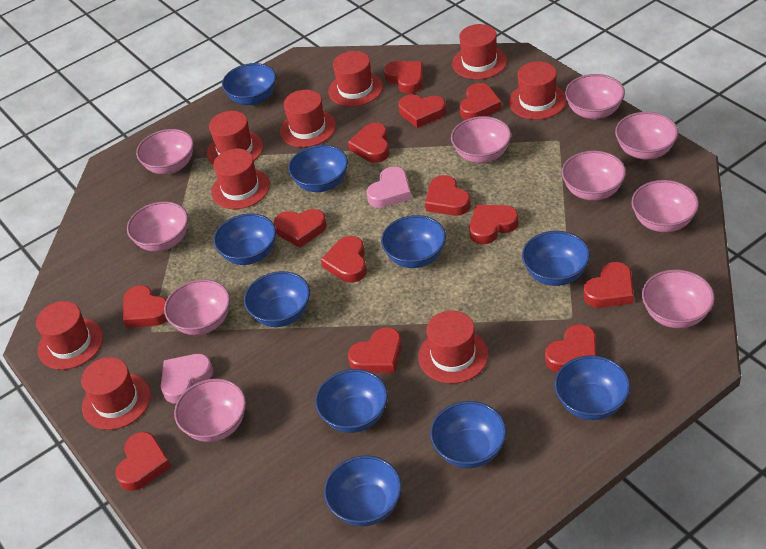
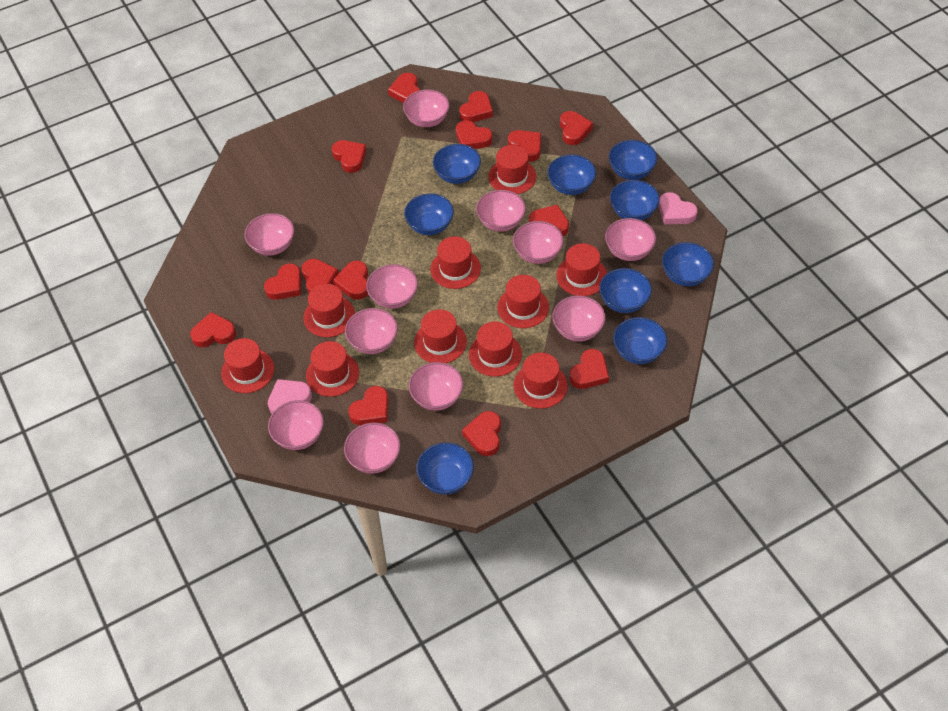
blue bowl: [213,213,276,265] [222,63,276,106] [244,271,310,327] [288,145,348,192] [315,369,388,433] [324,455,402,526] [381,215,446,268] [430,401,507,468] [522,231,590,286] [554,355,630,420] = 10 -> [404,193,454,235] [416,442,474,494] [433,144,481,184] [547,154,596,195] [599,268,652,313] [609,140,657,180] [610,180,660,220] [613,317,667,364] [662,242,714,286] = 9
pink bowl: [127,201,188,252] [136,129,194,174] [164,279,230,335] [174,378,246,442] [451,116,511,163] [562,151,626,201] [565,74,625,119] [615,112,678,160] [631,180,699,232] [642,269,715,328] = 10 -> [244,213,294,256] [268,400,324,450] [344,423,400,474] [345,308,398,354] [366,264,418,309] [403,89,450,127] [409,362,463,411] [476,190,526,232] [513,221,564,264] [552,295,606,342] [605,218,656,261] = 11
red hat: [36,301,103,370] [81,357,151,430] [207,111,263,164] [211,149,270,209] [280,90,336,147] [328,51,383,107] [418,310,488,383] [452,24,507,79] [509,61,567,120] = 9 -> [221,338,274,393] [303,284,355,337] [306,341,359,397] [414,309,467,363] [430,236,481,289] [469,322,522,377] [488,145,536,194] [497,275,549,328] [514,352,568,408] [556,243,607,296] = 10
red heart: [115,432,171,491] [123,285,167,328] [274,209,327,248] [321,236,367,283] [348,123,390,163] [348,327,402,373] [384,61,423,94] [398,94,446,128] [425,175,471,216] [460,83,502,120] [469,205,519,244] [545,324,596,372] [584,262,634,308] = 13 -> [190,312,236,347] [264,264,301,300] [302,259,339,293] [332,140,366,173] [333,261,368,300] [348,386,389,425] [388,73,420,103] [456,120,492,149] [459,91,493,122] [462,411,501,456] [508,130,541,162] [529,205,569,236] [560,111,593,145] [569,349,609,389] = 14

